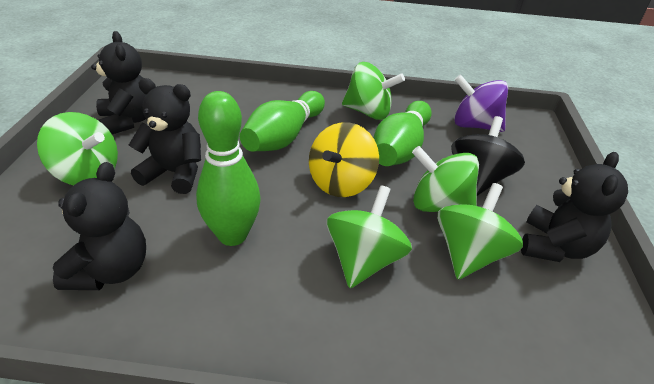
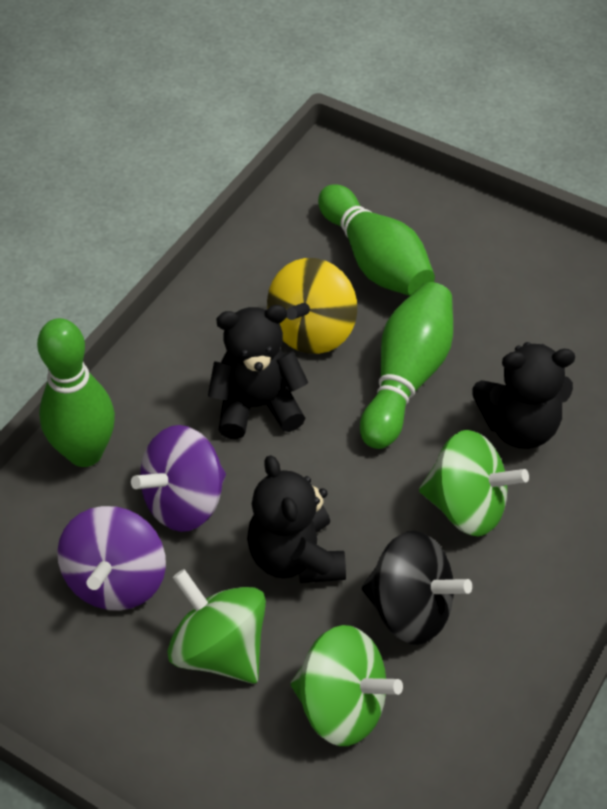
black teddy bear: [53,162,146,290] [91,31,146,134] [129,78,201,194] [521,152,628,262] = 4 -> [208,305,308,439] [247,455,346,583] [472,342,575,449] = 3
green spinning top: [37,112,118,185] [326,185,412,288] [342,62,405,120] [412,146,479,212] [437,183,523,279] = 5 -> [167,569,266,684] [291,625,403,746] [419,430,529,536] = 3
purple spinning top: [454,74,508,132] = 1 -> [57,506,166,610] [131,425,226,532] = 2

